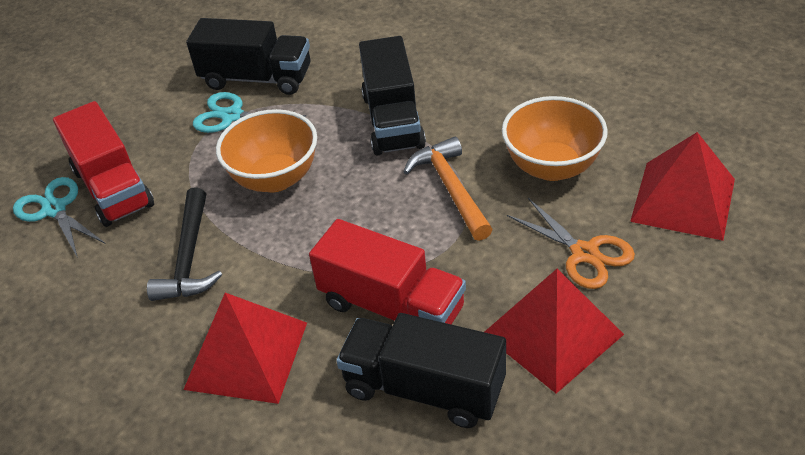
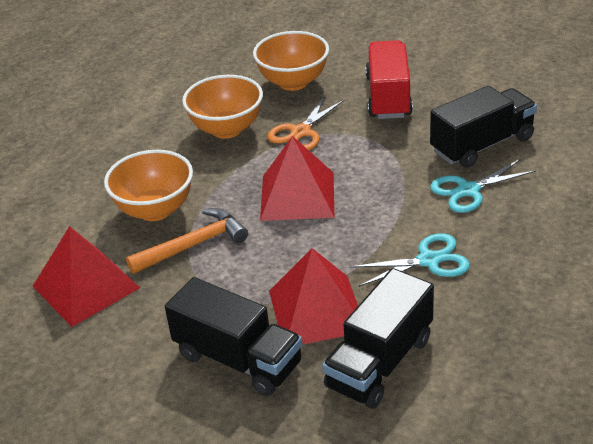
black hammer: [147,187,222,301] = 1 -> none = 0
orange bowl: [216,109,317,192] [502,96,608,181] = 2 -> [104,150,193,221] [182,75,263,139] [253,31,329,91] = 3
red truck: [53,101,154,227] [309,219,466,325] = 2 -> [365,40,413,119] = 1

